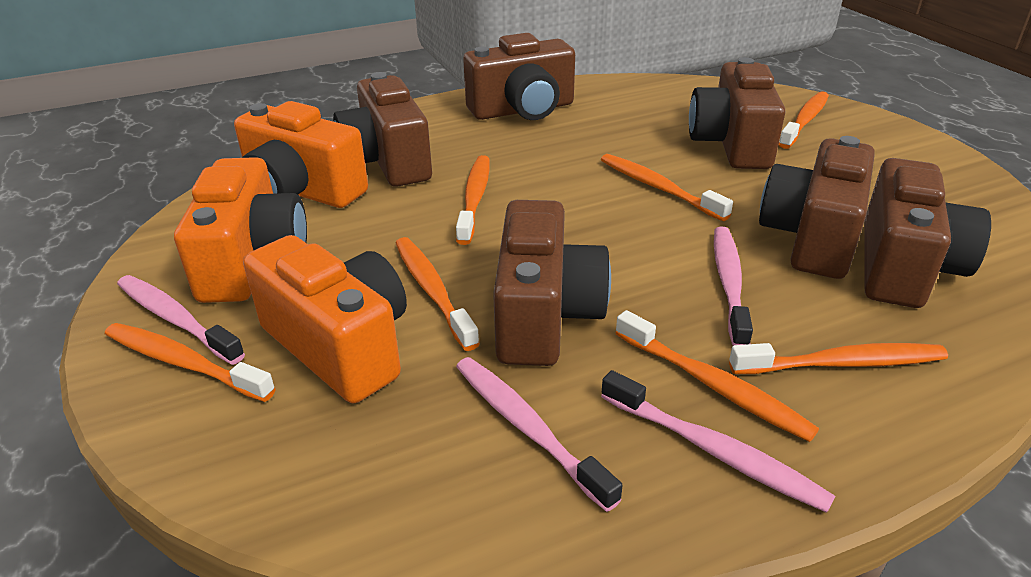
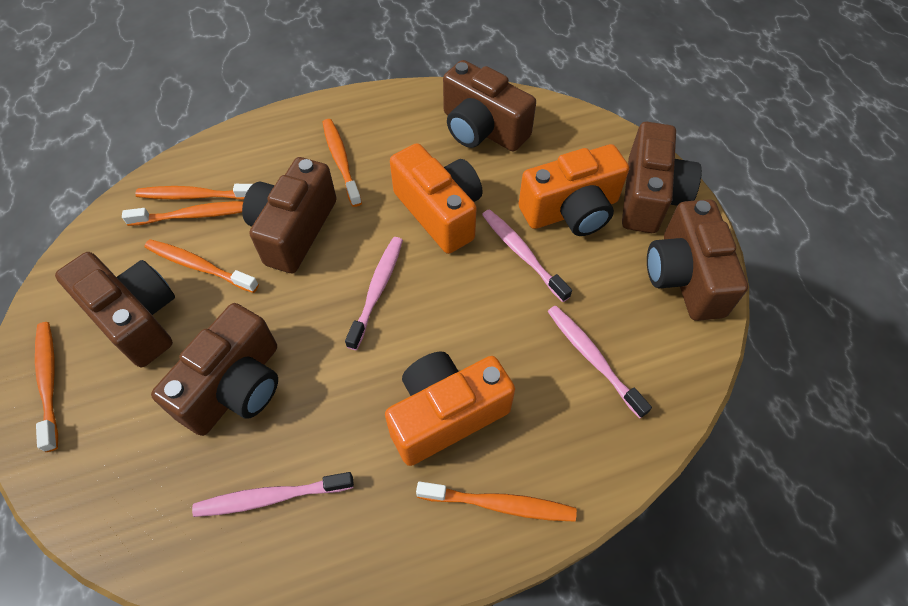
orange toothbrush: [105,323,276,402] [395,237,480,351] [456,155,490,245] [601,154,733,221] [615,310,819,442] [729,343,948,374] [778,91,829,149] = 7 -> [35,322,58,452] [122,201,243,226] [135,184,253,200] [145,239,259,293] [323,119,362,207] [416,482,577,522] = 6

